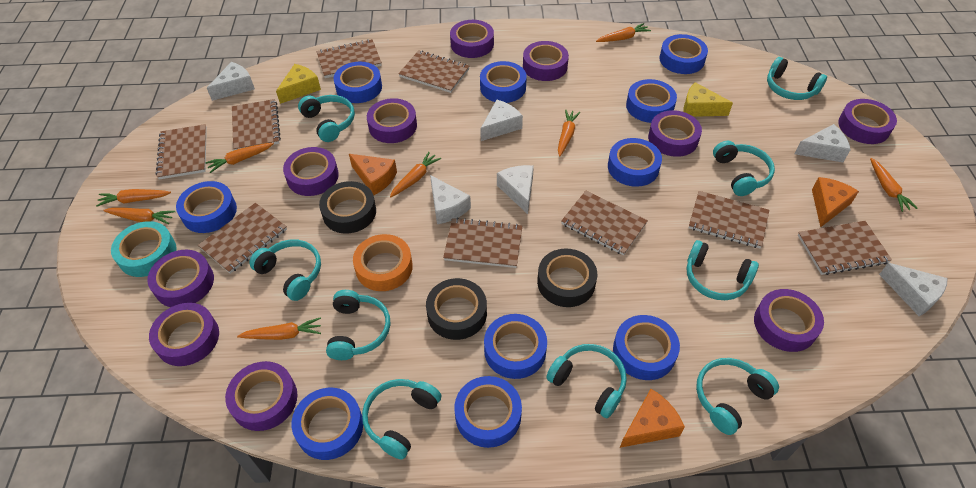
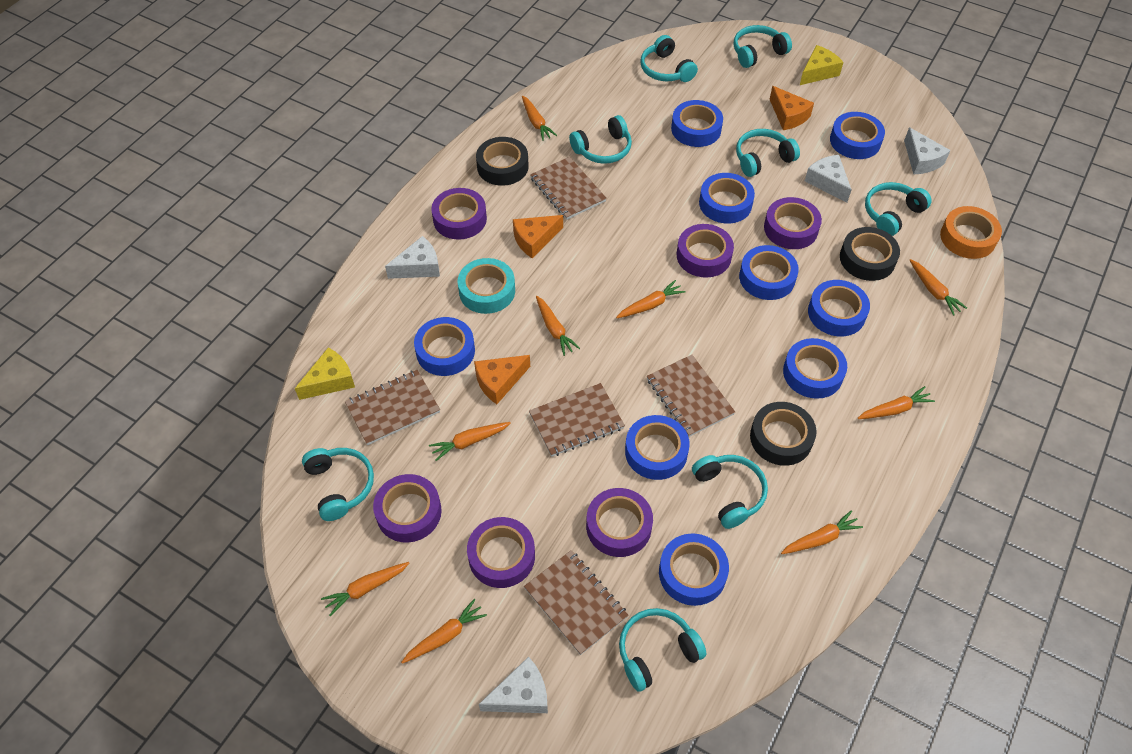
blue tape: [176,181,237,233] [292,388,363,460] [334,62,382,103] [454,376,522,448] [480,61,527,103] [484,314,547,379] [608,138,662,187] [613,315,680,380] [626,79,677,123] [659,34,708,74] = 10 -> [414,317,475,376] [625,415,690,480] [659,533,729,606] [671,100,723,147] [699,173,755,224] [739,245,799,300] [783,338,847,399] [808,280,870,336] [830,112,885,159] = 9
brown notebook: [156,124,207,180] [198,203,287,274] [232,99,281,150] [317,39,382,78] [399,50,469,93] [443,218,522,268] [561,191,648,256] [689,191,769,248] [798,221,892,275] = 9 -> [345,370,440,445] [524,550,628,655] [529,383,625,457] [530,157,607,220] [647,355,735,437] = 5
orange carrot: [96,189,171,207] [103,208,175,224] [205,143,274,173] [237,317,321,340] [390,152,441,198] [558,110,580,157] [596,23,651,42] [870,158,918,212] = 8 -> [321,562,409,616] [401,599,487,664] [429,422,511,461] [522,96,557,141] [536,296,580,356] [616,280,686,318] [781,510,863,554] [857,386,935,419] [910,259,967,315] = 9
purple tape: [147,250,214,307] [149,303,219,366] [225,361,297,431] [283,147,339,196] [367,98,417,143] [450,20,494,58] [523,41,569,81] [648,110,702,157] [754,289,824,352] [838,99,897,144] = 10 -> [373,474,442,543] [431,188,487,240] [467,517,535,588] [586,488,653,557] [677,224,734,278] [764,197,822,249] = 6
turquoise headphones: [249,239,321,301] [298,95,355,142] [326,290,391,360] [362,379,442,460] [546,344,627,418] [686,240,759,300] [696,358,779,435] [713,141,775,196] [767,57,827,100] = 9 -> [302,448,374,521] [569,115,632,164] [619,608,706,692] [640,35,698,82] [692,455,768,529] [733,25,792,68] [736,129,800,177] [865,182,932,236] = 8
white cheese: [207,62,255,101] [430,175,471,224] [480,100,523,141] [497,165,534,214] [795,124,850,162] [879,263,948,316] = 6 -> [385,236,440,279] [479,656,548,713] [805,155,852,202] [904,127,951,174] = 4

